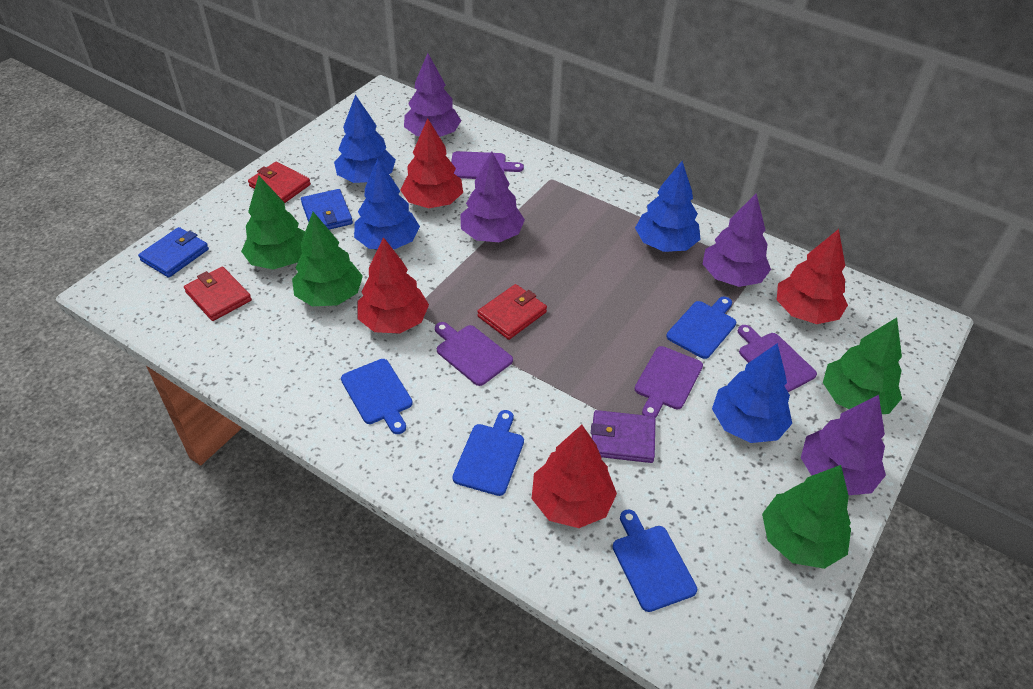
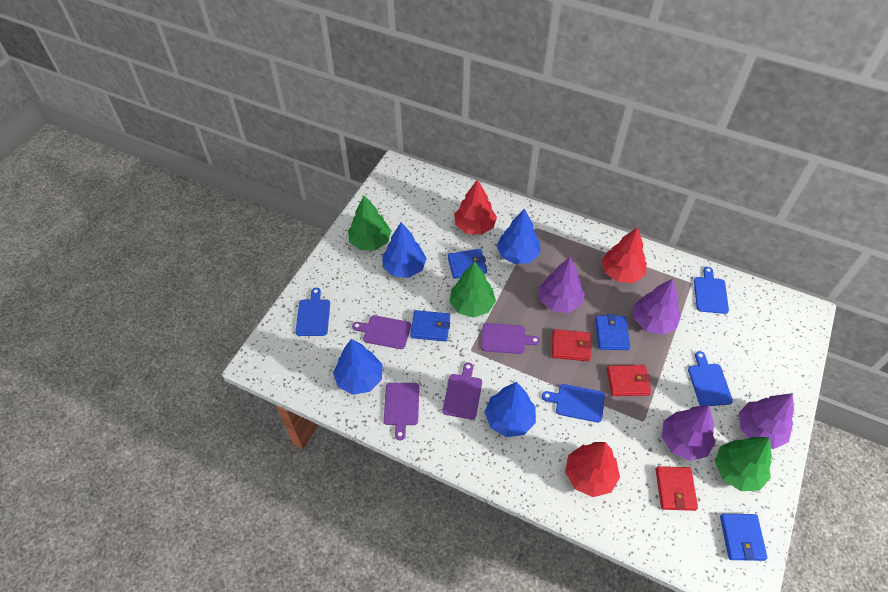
blue wallet: [138,227,209,278] [301,189,353,230] = 2 -> [410,310,450,341] [448,249,487,279] [595,314,630,350] [720,514,768,561] = 4
green tree: [241,175,305,270] [292,212,363,306] [762,465,851,569] [823,318,902,414] = 4 -> [348,195,391,250] [449,261,496,318] [715,437,772,491] = 3
purple wallet: [591,410,655,463] = 1 -> none = 0
red tree: [358,237,429,334] [400,118,463,208] [532,425,617,528] [777,229,848,324] = 4 -> [454,179,497,235] [565,442,620,497] [602,227,647,283] = 3

